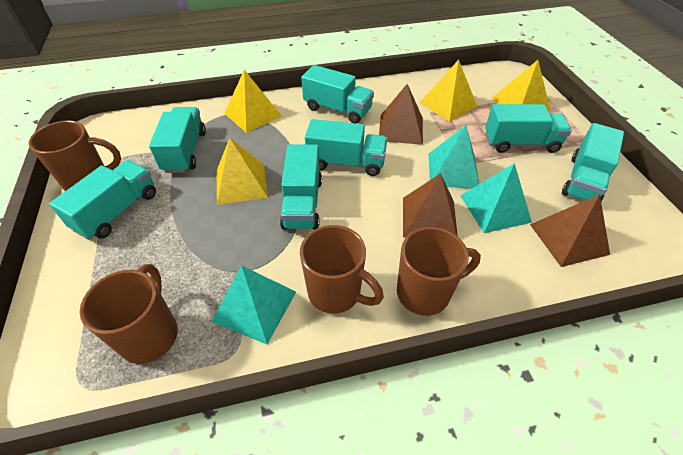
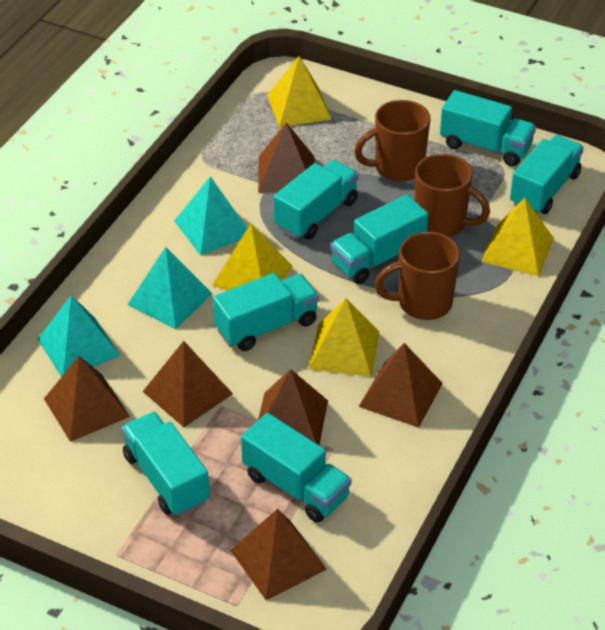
brown mug: [28,120,121,191] [79,264,178,364] [300,225,384,314] [397,227,481,316] = 4 -> [354,100,430,182] [375,232,460,320] [415,154,490,237] = 3
brown pyramid: [379,84,423,145] [403,173,458,238] [530,194,610,267] = 3 -> [44,356,130,442] [143,341,233,427] [230,509,327,600] [258,123,314,193] [258,369,328,445] [359,343,443,428] = 6

